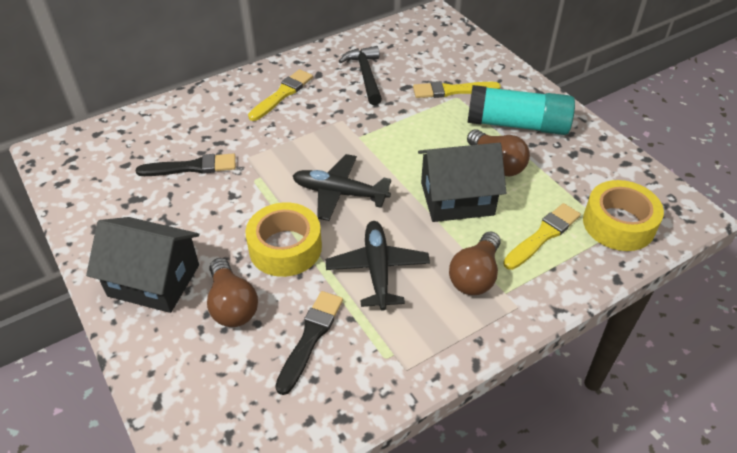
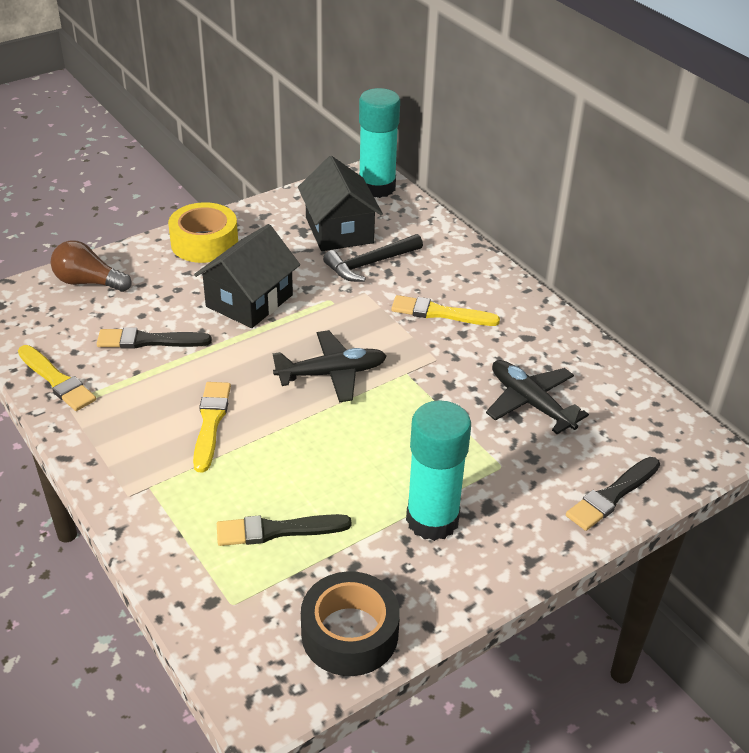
black brush: [136,153,236,176] [275,291,343,395] = 2 -> [97,327,212,349] [217,514,352,546] [566,457,660,531] = 3
black tape: none = 0 -> [301,571,400,676] = 1
brown light bulb: [207,258,258,327] [449,231,501,295] [467,129,530,176] = 3 -> [51,240,132,292] = 1
turquoise glue stick: [467,85,575,135] = 1 -> [359,88,400,198] [406,400,471,541] = 2
yellow tape: [245,202,322,277] [583,180,664,251] = 2 -> [168,202,238,263] = 1

